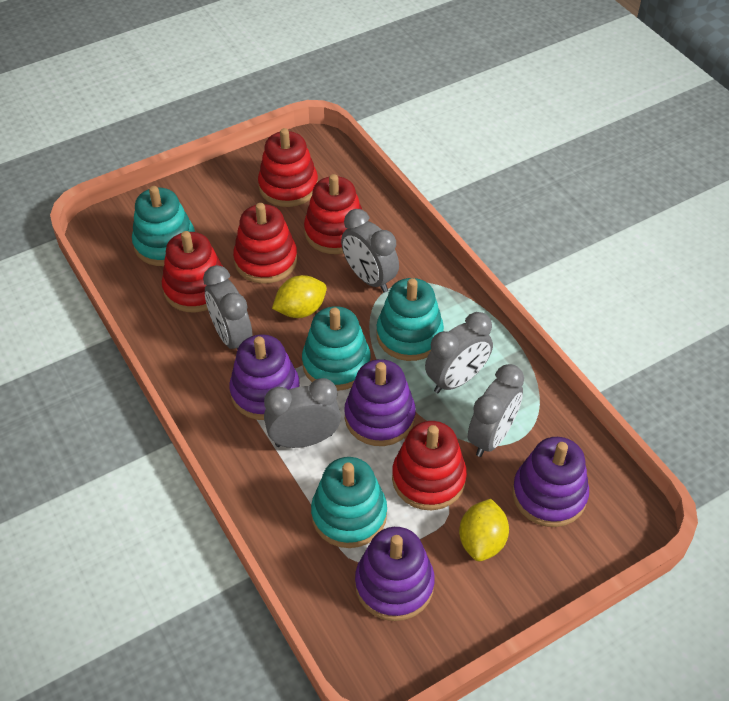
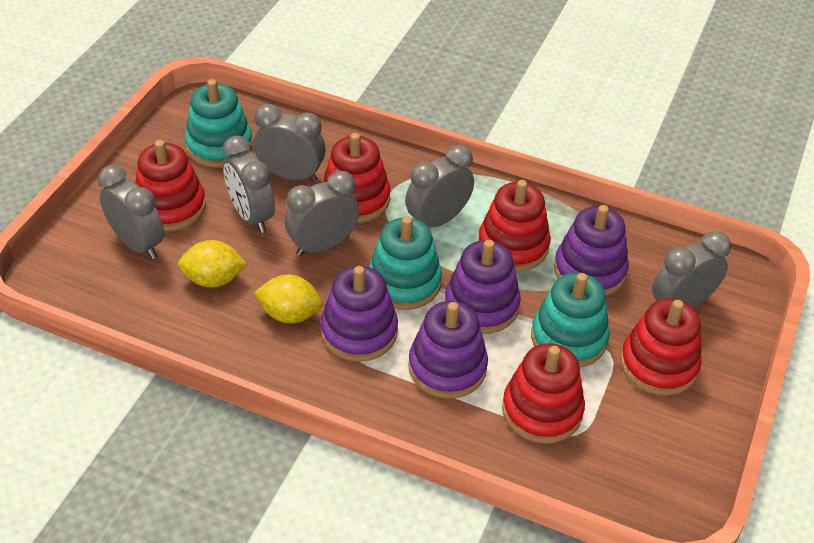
grey clock: [203,265,252,350] [264,378,341,448] [341,209,399,293] [425,312,493,393] [468,364,524,457] = 5 -> [98,165,164,259] [223,135,275,233] [254,104,326,182] [285,171,360,256] [405,145,474,227] [652,231,731,308] = 6
turquoise stacking toy: [132,186,195,266] [302,306,371,391] [311,457,387,548] [376,278,444,361] = 4 -> [185,79,253,168] [369,216,442,310] [531,273,610,367] = 3

